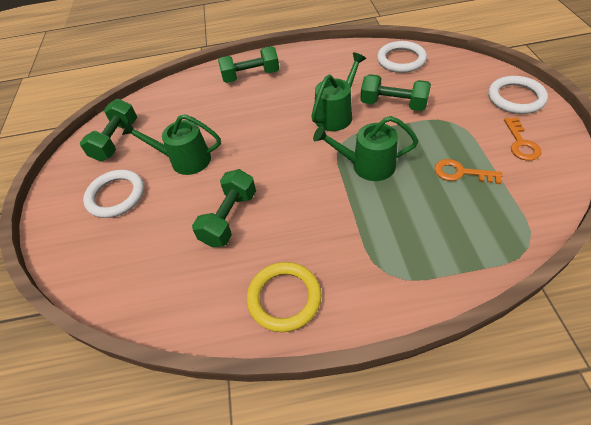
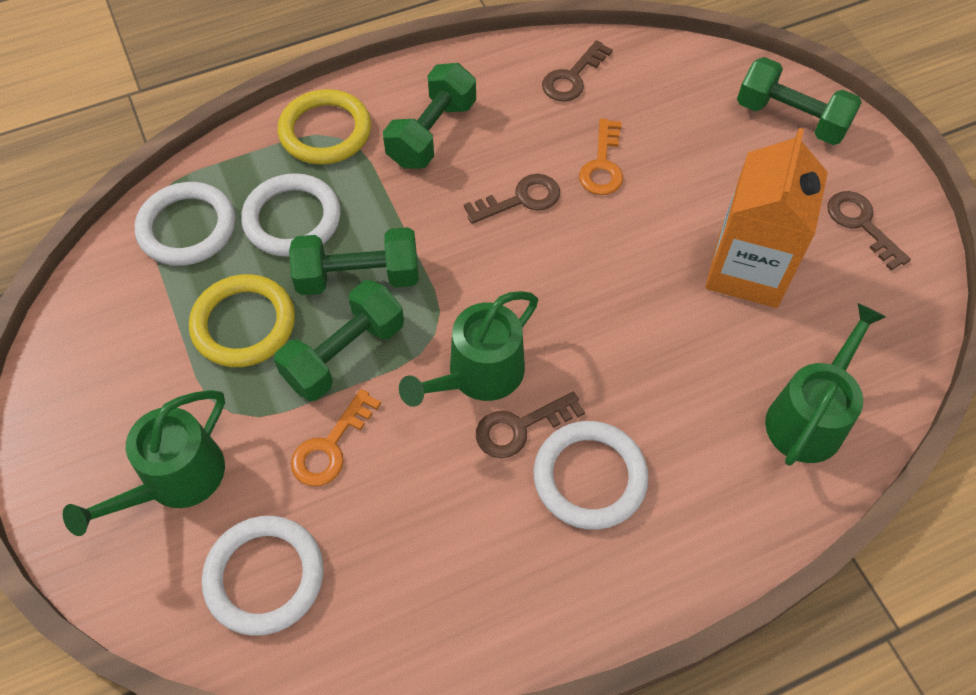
brown key: none = 0 -> [464,174,560,224] [476,391,585,458] [542,40,613,102] [827,191,911,271] = 4
orange carton: none = 0 -> [705,128,828,308] = 1
white ring: [83,170,144,218] [377,41,427,73] [488,76,548,114] = 3 -> [135,182,235,266] [202,516,324,636] [241,173,341,257] [534,421,649,530] = 4
yellow ring: [247,262,321,332] = 1 -> [189,274,295,367] [278,89,371,165] = 2

